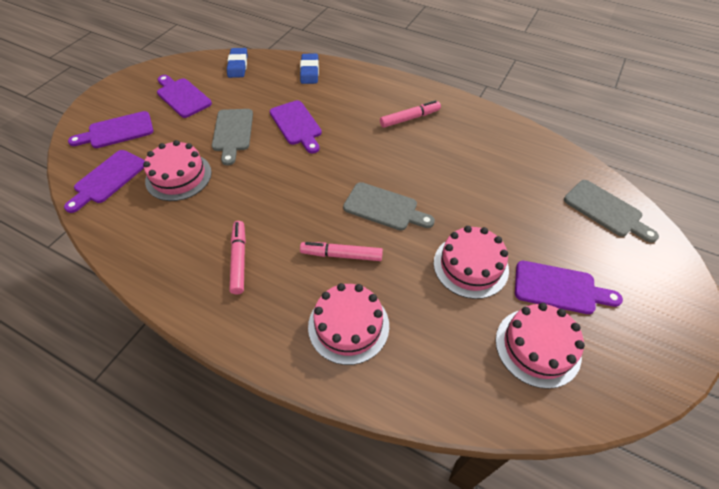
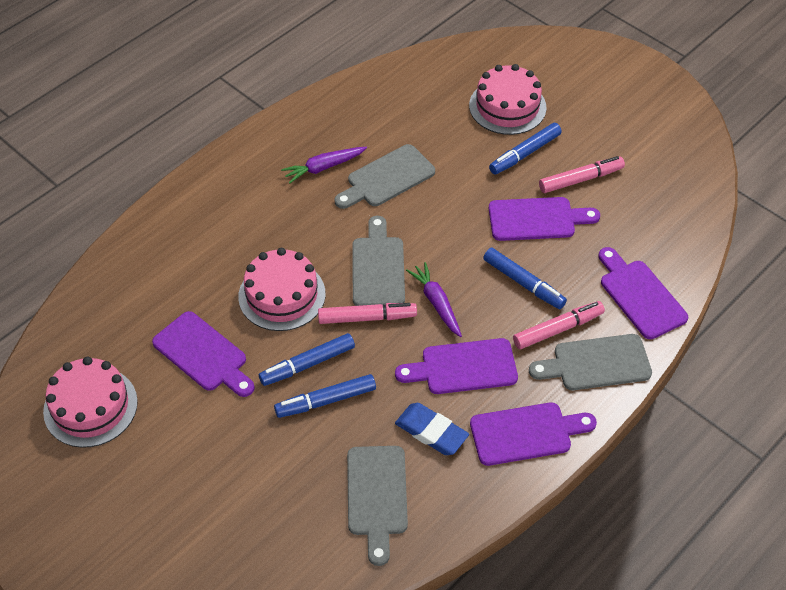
blue eraser: [227,48,248,78] [300,53,319,84] = 2 -> [395,403,469,455] = 1
blue marker: none = 0 -> [259,333,355,386] [274,374,376,418] [483,247,567,309] [489,123,562,175] = 4
grey cutting board: [212,109,253,165] [343,182,435,230] [564,180,659,243] = 3 -> [335,144,435,209] [347,446,408,566] [352,216,405,306] [529,334,652,390] = 4
pink cake: [143,140,212,201] [308,283,389,365] [434,226,509,299] [496,303,585,389] = 4 -> [43,356,138,448] [238,248,326,331] [469,64,546,135] = 3
purple carrot: none = 0 -> [281,147,367,184] [406,262,462,337] = 2

